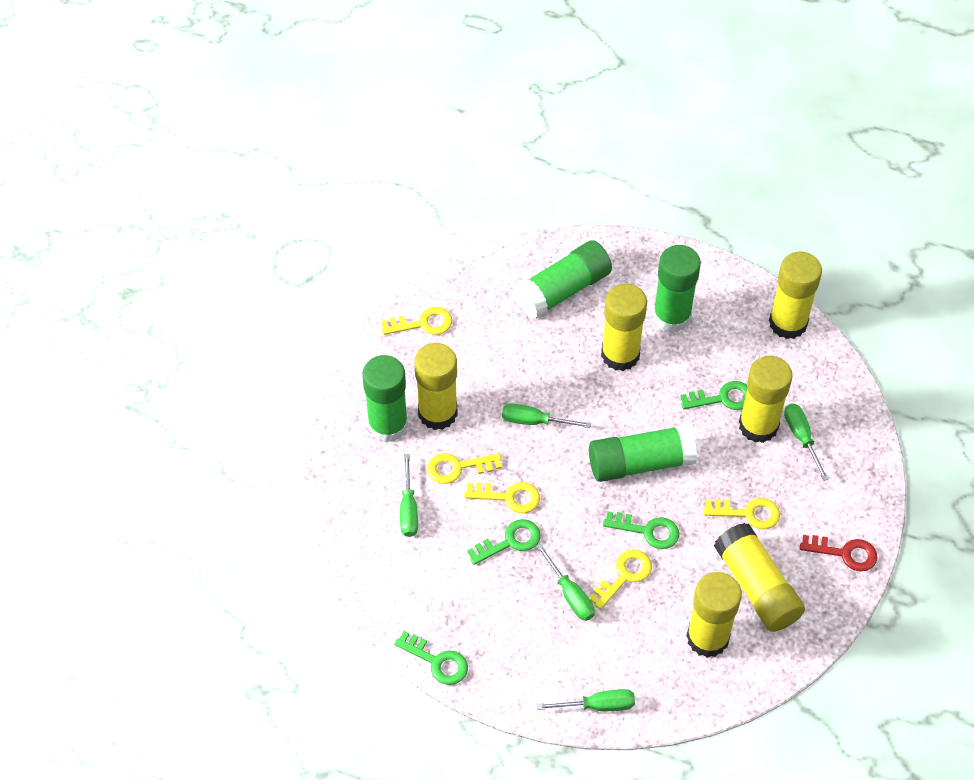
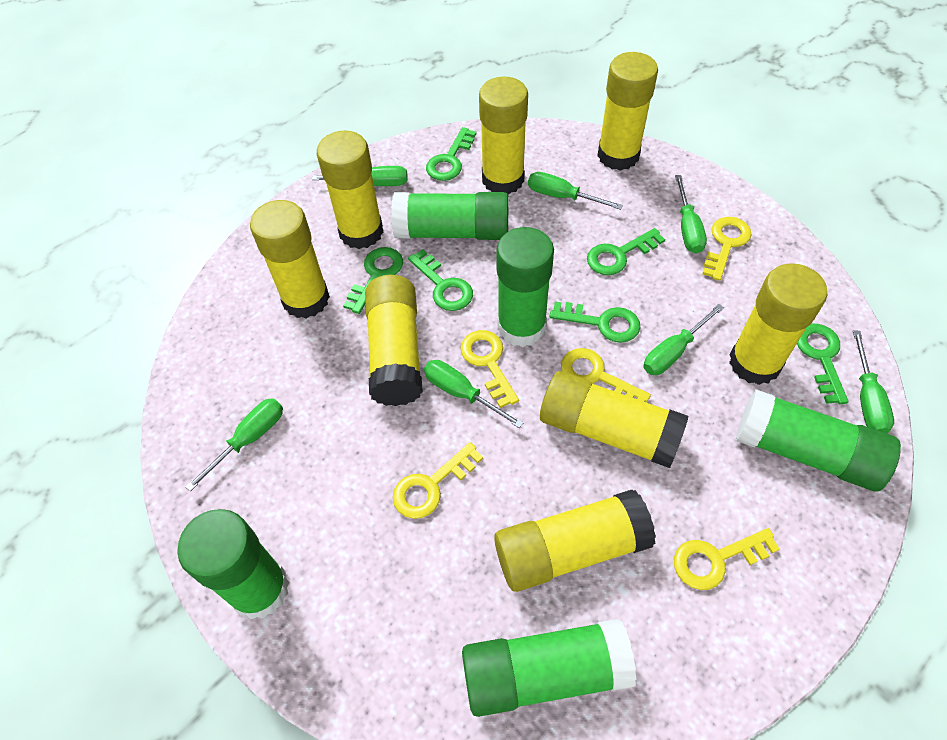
green glue stick: [362,355,408,442] [514,240,612,319] [589,424,697,482] [653,245,701,332] = 4 -> [177,509,289,619] [391,192,509,240] [462,619,637,717] [496,227,554,347] [736,389,901,491] = 5
green key: [394,631,468,685] [467,519,540,565] [603,512,679,549] [681,381,747,410] = 4 -> [343,247,403,314] [408,249,473,311] [426,127,476,181] [550,302,640,343] [587,228,665,275] [797,323,849,404] = 6
green screwdriver: [400,454,418,537] [502,403,591,428] [536,544,595,621] [537,689,635,711] [784,404,829,481] = 5 -> [185,398,283,492] [312,166,408,186] [424,360,523,428] [528,172,623,210] [643,304,724,375] [675,175,707,254] [853,330,894,433] = 7
red key: [800,535,878,571] = 1 -> none = 0
yellow glue stick: [414,343,458,430] [601,283,647,371] [686,572,742,658] [714,523,805,632] [739,356,793,443] [769,251,822,339] = 6 -> [250,200,330,318] [317,131,383,249] [365,275,423,406] [479,77,528,195] [494,490,656,592] [540,371,688,468] [597,52,658,171] [729,263,827,385] = 8

